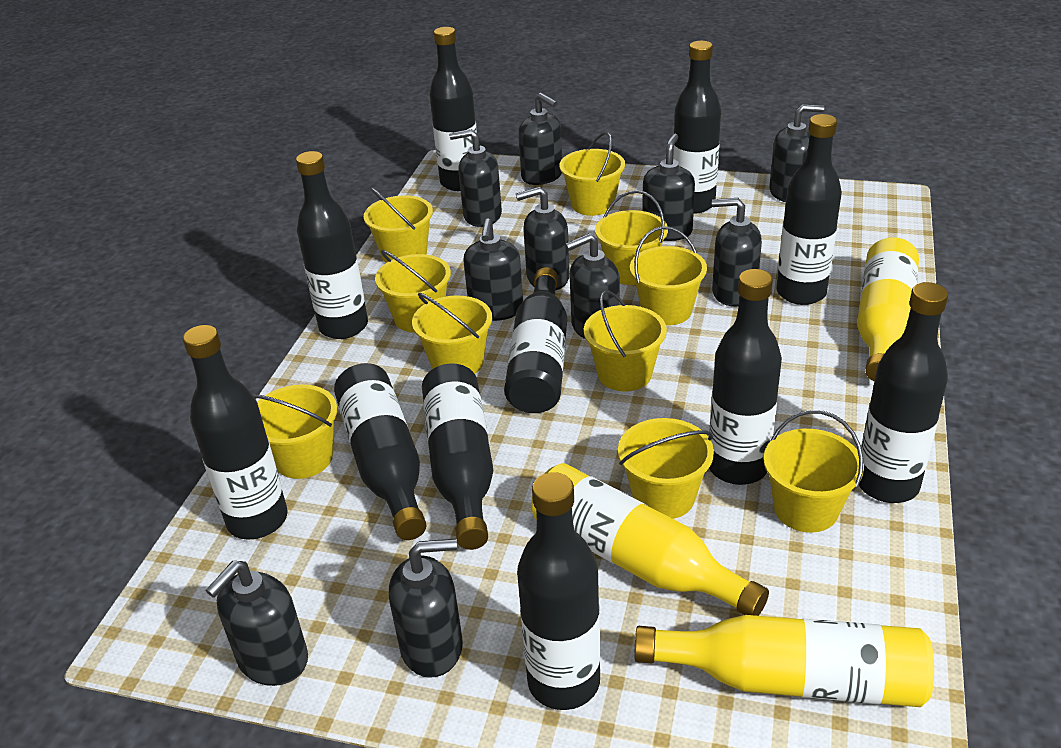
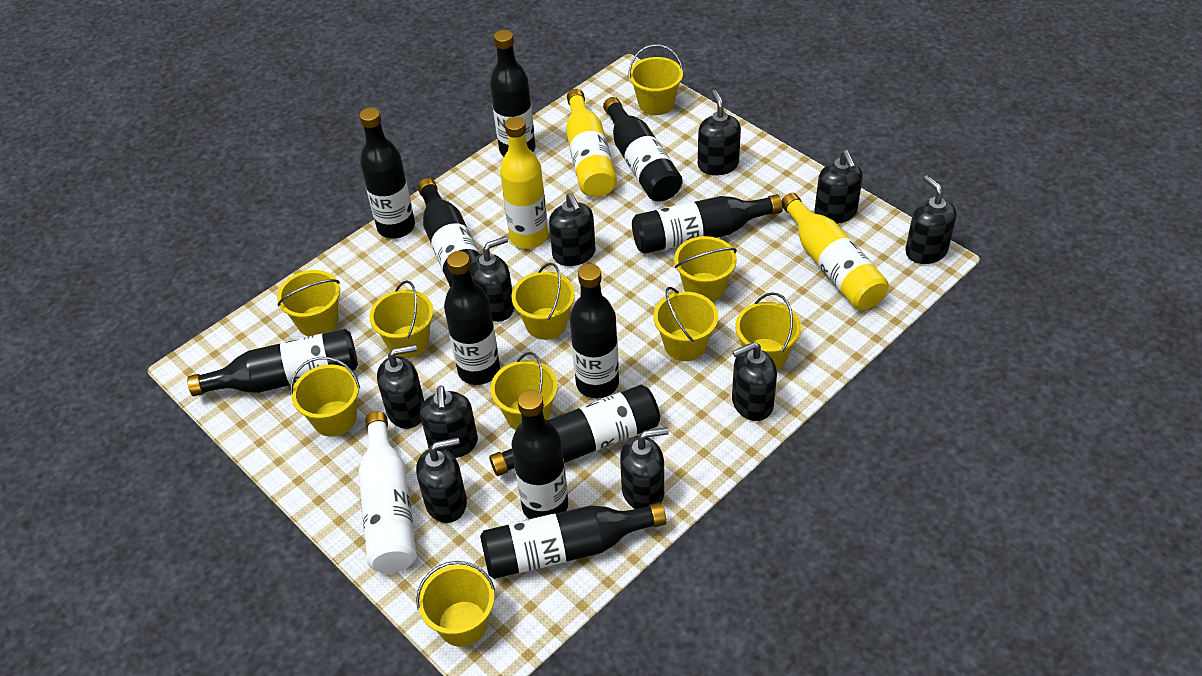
white bottle: none = 0 -> [359,411,417,573] = 1

